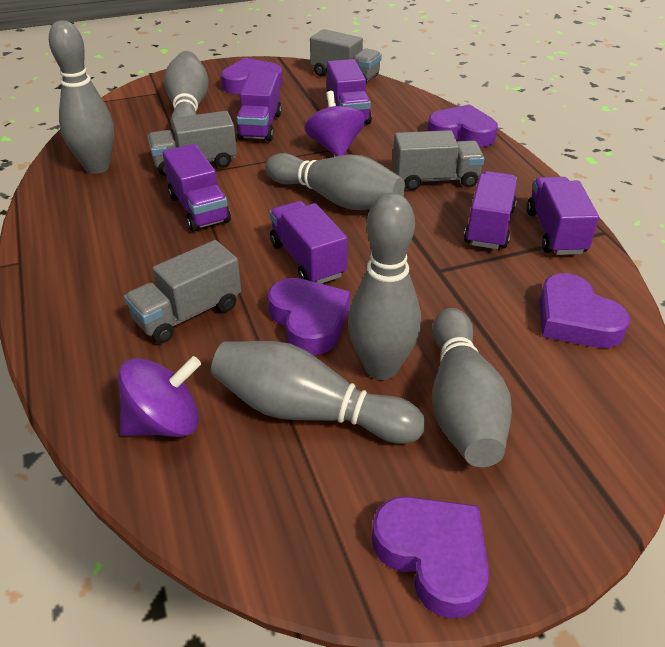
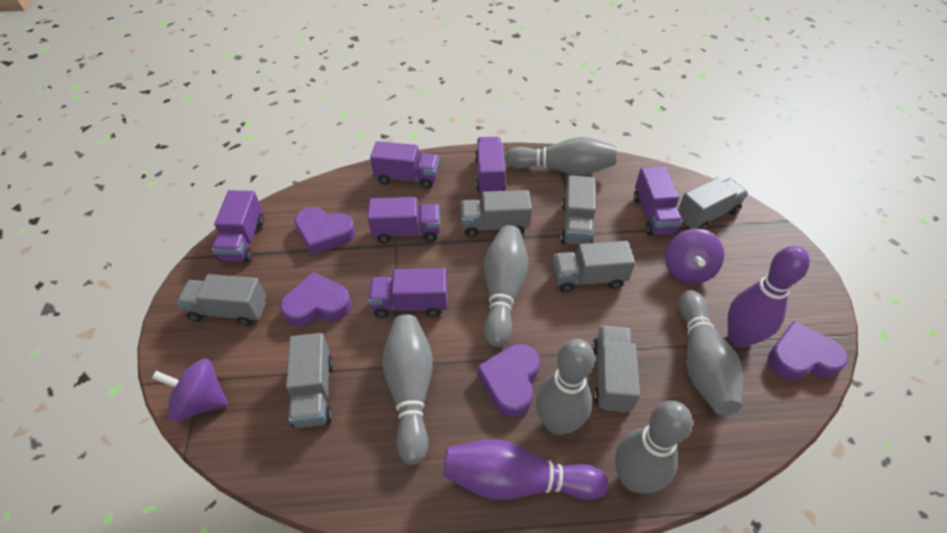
grey truck: [124,240,241,343] [148,111,237,176] [310,29,382,83] [393,130,485,190] = 4 -> [177,274,266,326] [286,333,334,428] [461,190,532,238] [553,241,635,293] [561,175,596,245] [592,326,640,412] [678,178,748,230] = 7
purple bowling pin: none = 0 -> [443,439,608,500] [727,246,810,348] = 2
purple heart: [221,58,283,94] [268,278,350,355] [372,496,489,619] [428,104,498,147] [539,273,630,348] = 5 -> [280,272,351,327] [295,207,355,255] [477,344,540,417] [768,321,848,381] = 4

